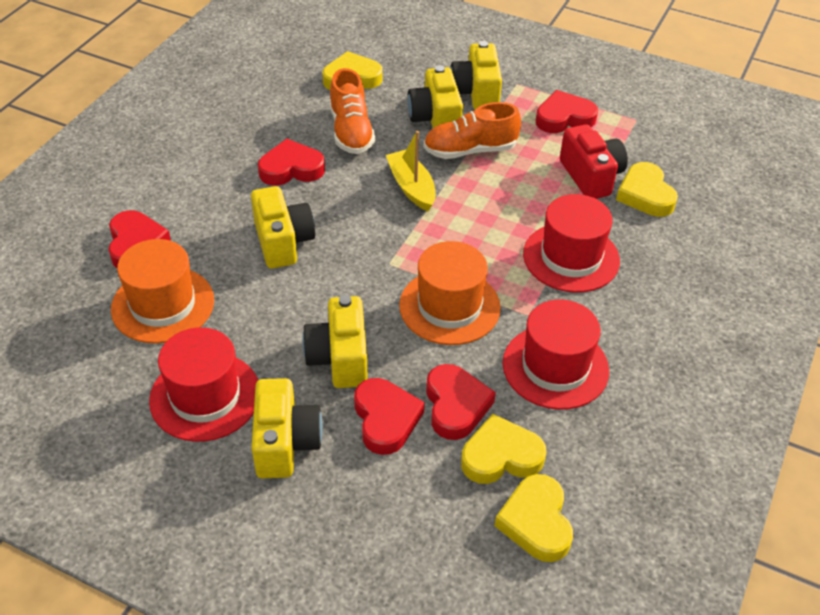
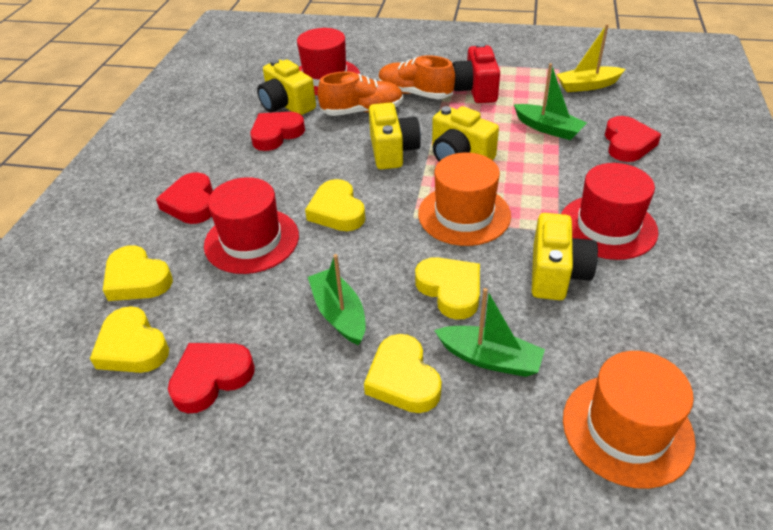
green boat: none = 0 -> [308,254,366,345] [434,288,545,377] [513,63,587,140] = 3
red heart: [108,210,171,268] [258,139,325,186] [354,378,425,455] [426,364,496,440] [536,90,598,133] = 5 -> [156,172,213,224] [168,343,255,413] [250,112,305,151] [605,116,661,162] = 4
yellow camera: [251,186,315,269] [251,378,323,478] [302,295,368,388] [407,65,463,128] [451,41,502,110] = 5 -> [257,59,316,115] [369,103,421,170] [432,106,499,161] [532,213,598,300] = 4
yellow heart: [322,51,383,90] [461,414,547,484] [495,474,573,562] [616,162,678,217] = 4 -> [90,306,169,373] [103,246,173,301] [305,179,365,231] [364,334,442,413] [415,257,480,320] = 5

